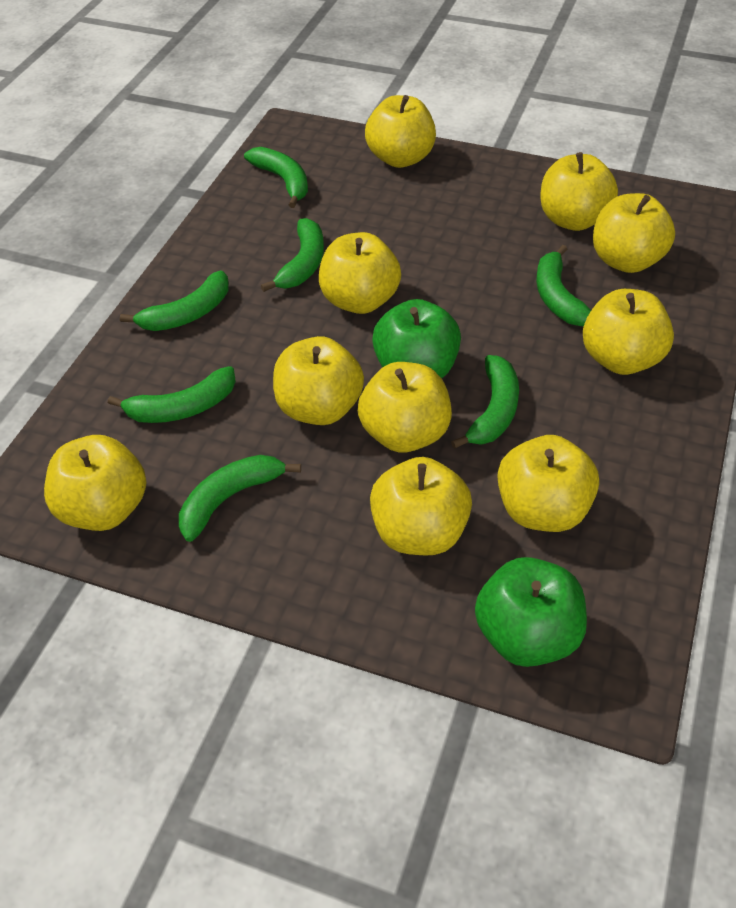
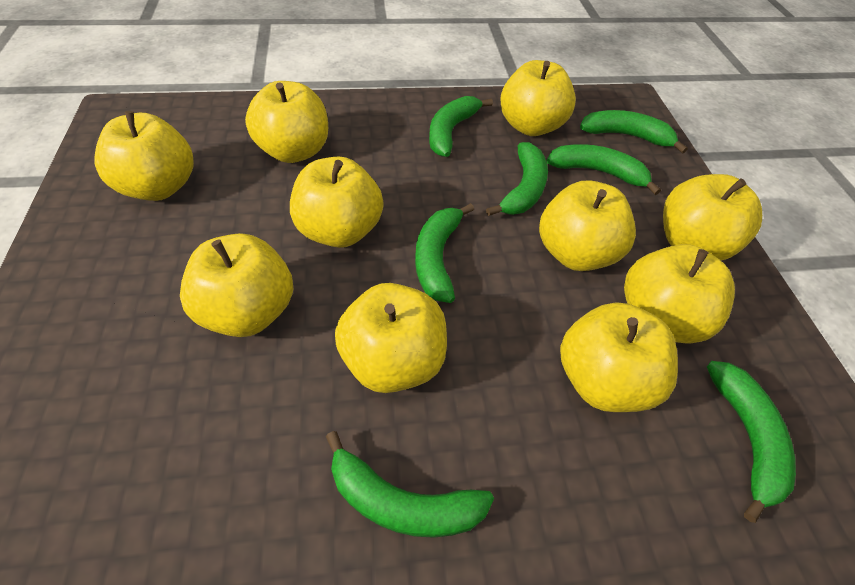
green apple: [372,299,461,378] [475,557,587,667] = 2 -> none = 0

